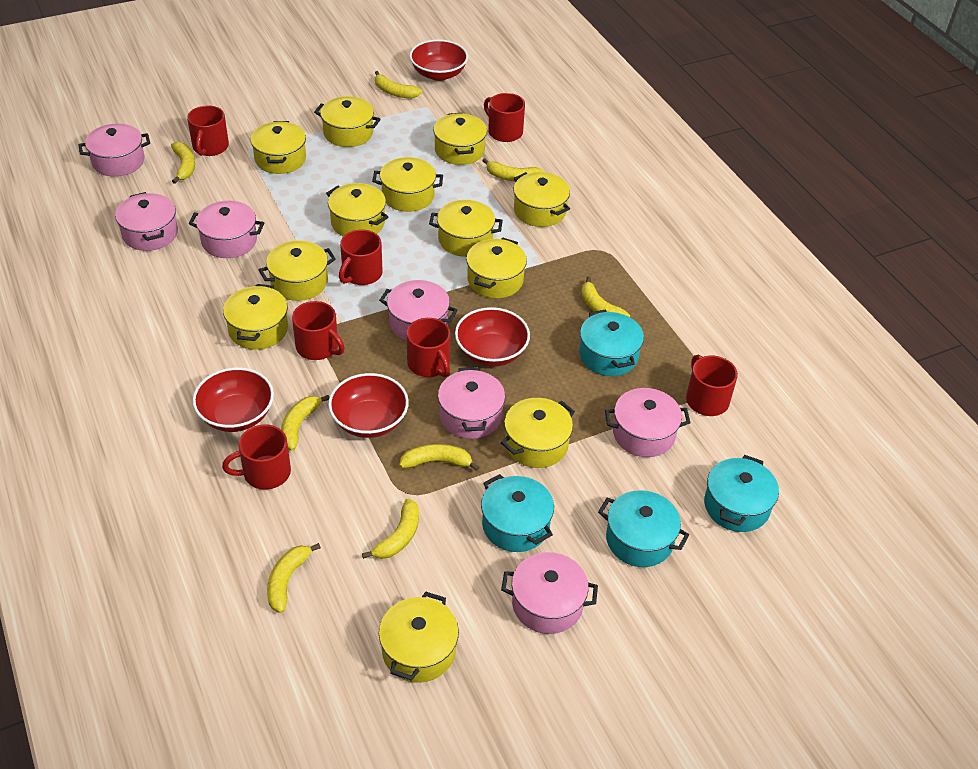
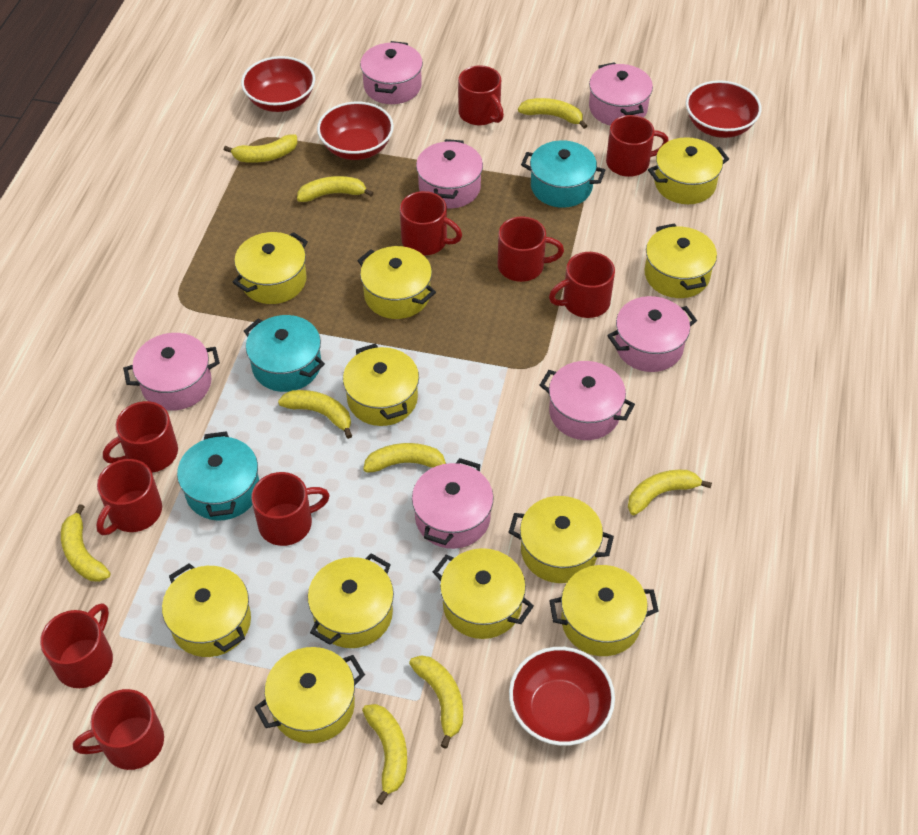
red mug: [187,105,229,156] [222,425,291,490] [292,301,345,360] [339,230,383,285] [407,318,451,377] [484,93,525,142] [686,354,738,416] = 7 -> [40,603,113,688] [73,689,164,770] [96,459,162,535] [103,401,178,472] [251,472,330,546] [400,191,462,256] [458,65,504,126] [498,216,564,282] [549,252,615,318] [606,115,669,177] = 10
turquoise pot: [481,474,554,552] [579,310,644,376] [598,490,689,567] [704,455,779,532] = 4 -> [177,431,259,521] [244,315,325,392] [521,140,605,208] = 3
yellow banana: [171,142,195,184] [267,543,321,613] [281,395,330,451] [362,499,419,559] [375,71,422,98] [399,444,479,471] [482,158,543,181] [581,276,630,317] = 8 -> [61,504,110,582] [224,134,297,163] [278,390,352,439] [297,176,374,202] [362,704,407,805] [363,443,446,473] [409,655,463,749] [518,98,587,129] [628,470,712,515] = 9
yellow pot: [223,284,288,350] [251,121,306,174] [259,240,336,301] [314,96,381,147] [326,183,388,236] [372,157,443,212] [379,592,459,683] [429,200,503,257] [433,113,487,165] [466,238,527,298] [501,398,575,468] [513,172,570,227] = 12 -> [162,563,251,657] [233,232,308,304] [254,647,365,744] [308,553,394,648] [343,343,419,426] [357,246,436,319] [433,548,534,639] [509,496,614,583] [549,565,659,656] [644,223,717,298] [648,137,729,204] = 11

